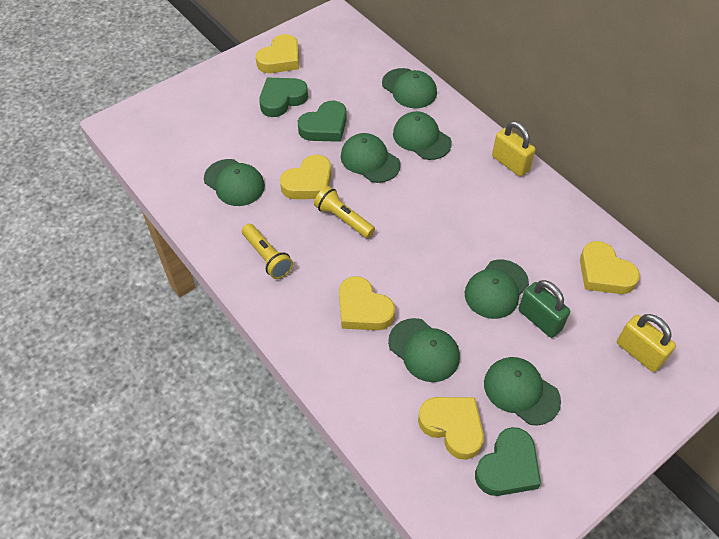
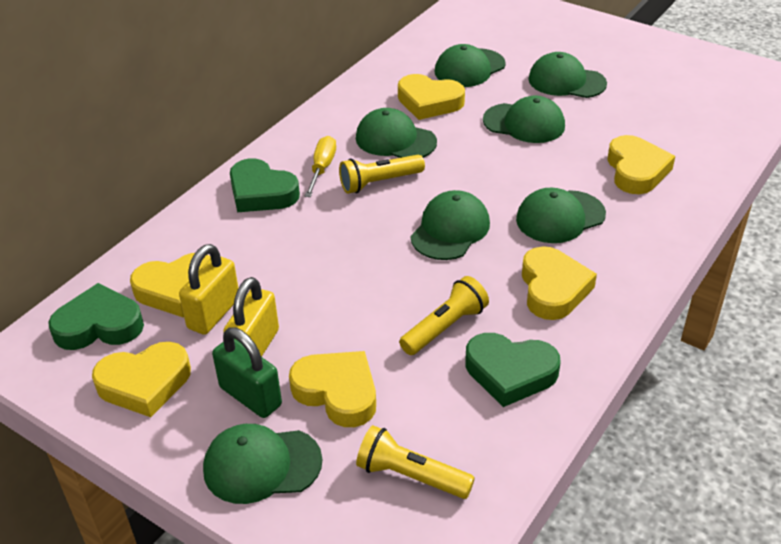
yellow flashlight: [242,224,293,279] [314,186,375,238] = 2 -> [339,155,425,194] [356,425,475,499] [399,276,489,355] = 3
yellow heart: [256,34,299,73] [280,155,331,199] [339,276,395,330] [418,397,484,460] [580,241,640,294] = 5 -> [92,342,191,417] [130,253,211,317] [289,351,376,427] [398,74,465,120] [522,246,597,320] [607,135,675,194] = 6
yellow screwdriver: none = 0 -> [305,136,336,197] = 1

